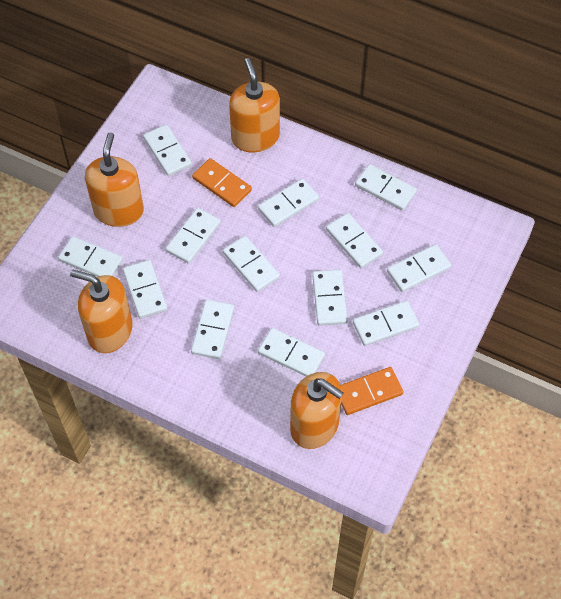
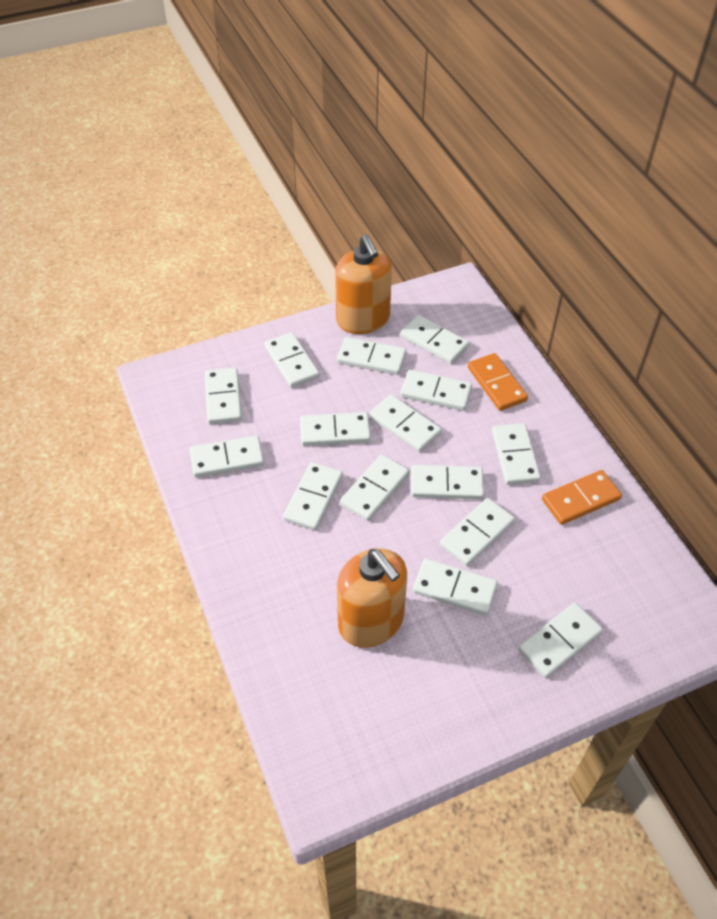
orange soap dispenser: [70,270,133,353] [85,132,144,227] [229,58,280,152] [290,372,343,449] = 4 -> [335,235,392,334] [337,548,407,648] = 2
white domino: [58,236,123,277] [123,260,167,319] [143,124,192,176] [166,208,221,264] [191,299,234,359] [223,236,280,292] [258,179,319,227] [258,328,325,376] [312,270,348,326] [326,213,383,268] [353,301,419,346] [355,164,417,211] [387,244,451,292] = 13 -> [190,435,264,478] [205,367,242,424] [264,332,320,388] [283,462,343,530] [300,412,371,446] [337,337,406,375] [340,454,409,521] [369,395,442,452] [400,315,469,364] [400,370,472,411] [411,465,484,499] [413,558,498,615] [440,498,515,566] [492,423,541,485] [518,602,603,678] = 15

